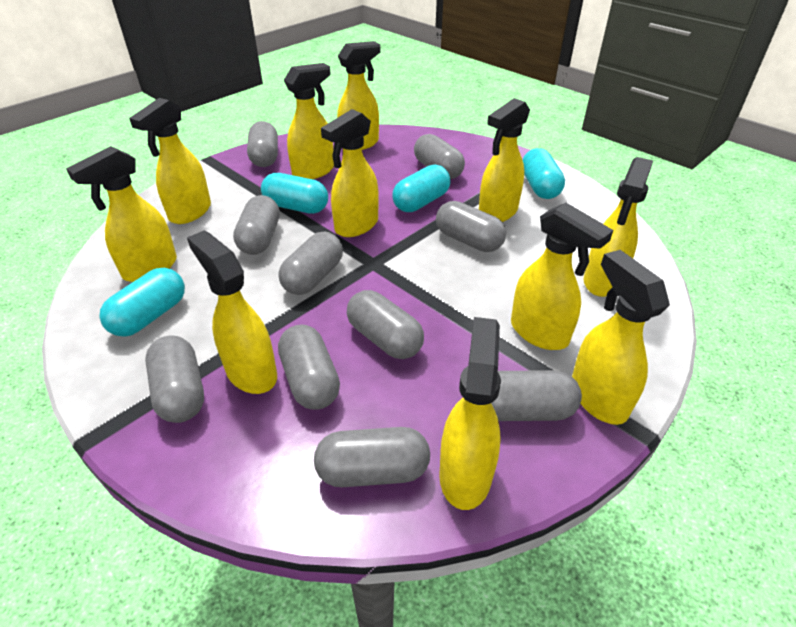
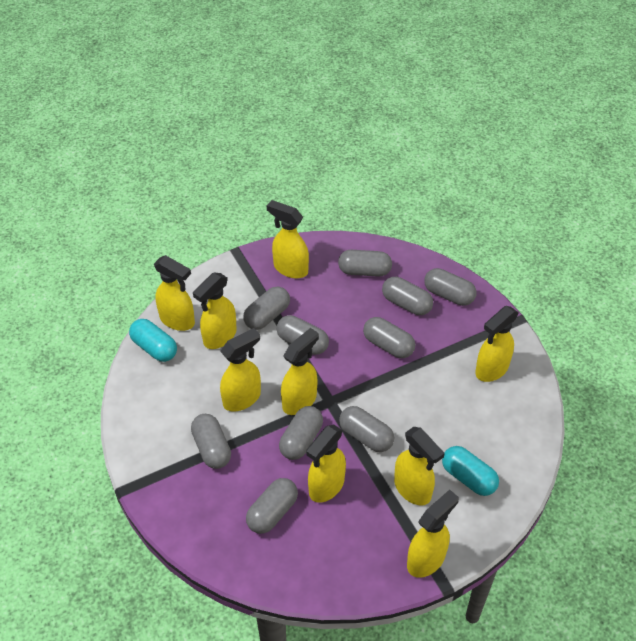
turquoise capsule: [99,268,185,337] [261,173,328,214] [392,165,451,212] [522,148,565,199] = 4 -> [129,319,177,362] [442,446,499,496] = 2
yellow spray bottle: [66,146,177,282] [129,98,211,224] [187,231,277,394] [284,63,334,179] [321,109,379,237] [337,41,380,150] [439,317,501,510] [479,98,530,222] [511,203,613,350] [572,250,670,425] [584,157,653,297] = 11 -> [154,255,195,331] [193,273,237,349] [220,328,261,412] [267,200,309,279] [281,328,319,415] [306,425,346,503] [394,427,445,506] [407,490,459,578] [475,306,519,382] = 9

